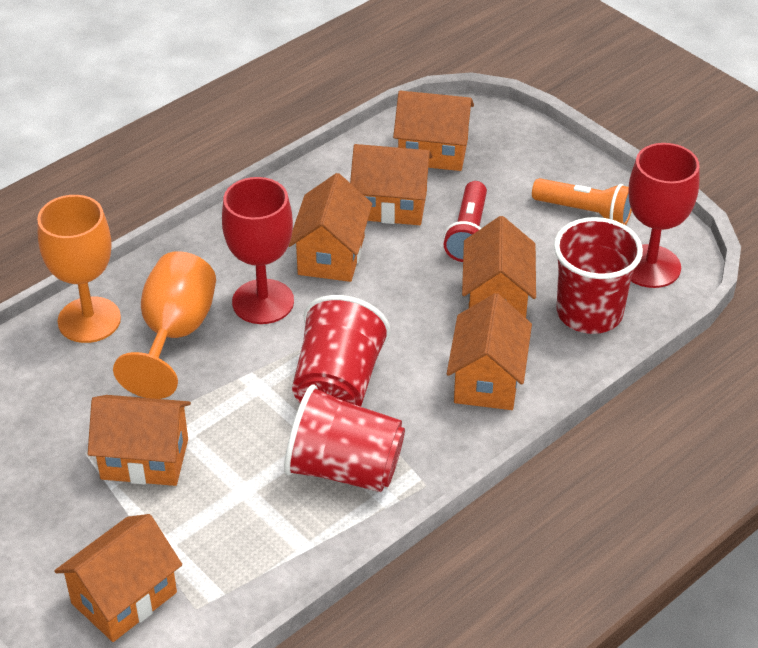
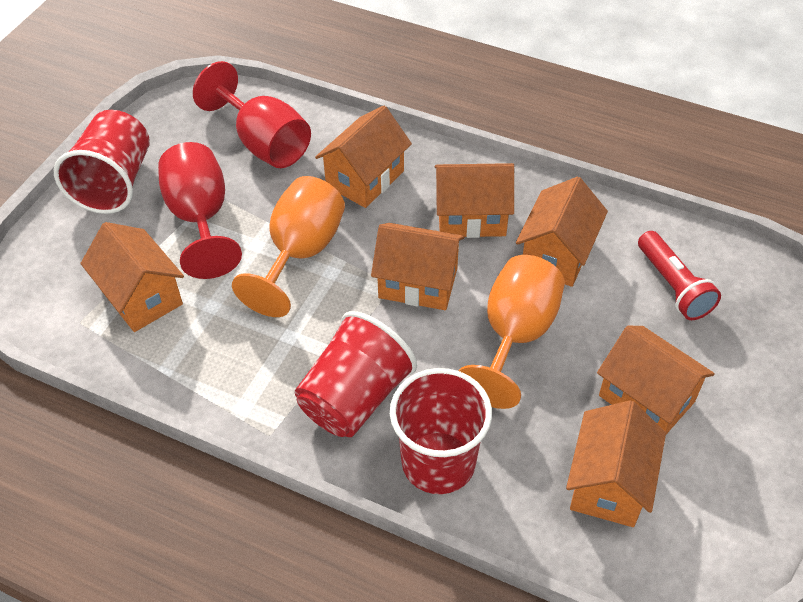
orange flashlight: [532,178,632,225] = 1 -> none = 0

